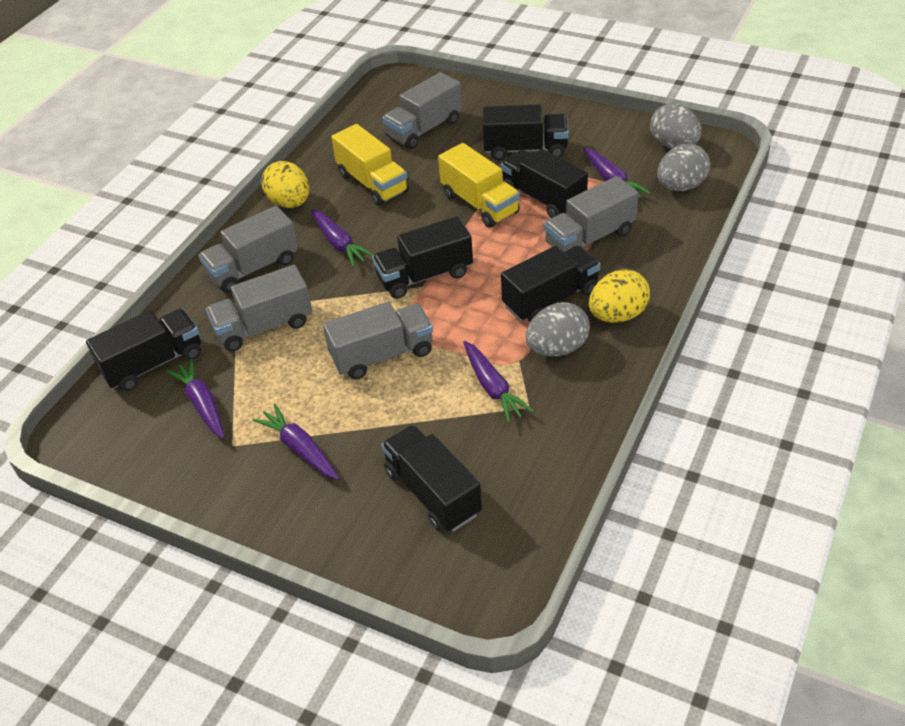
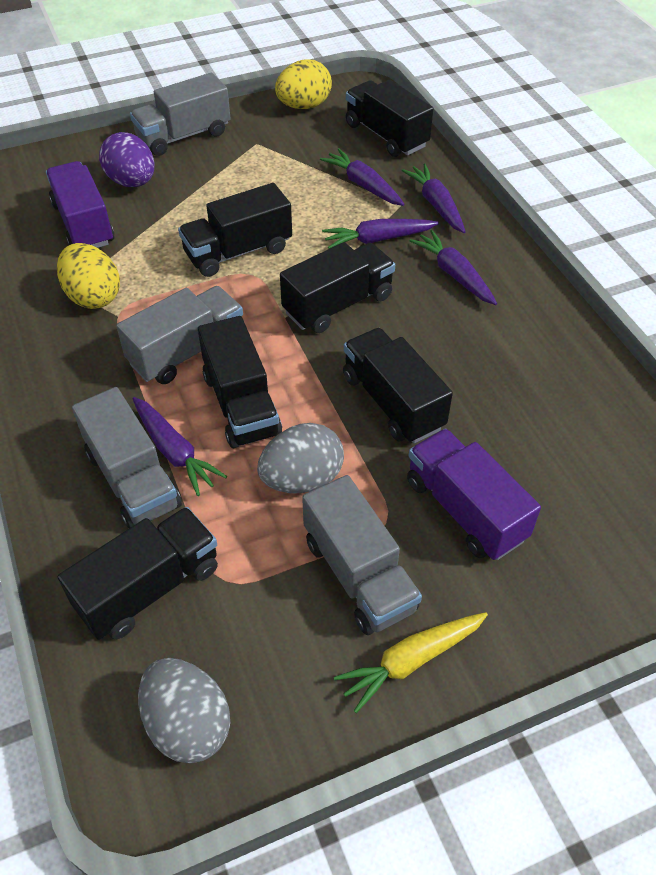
grey egg: [526,302,590,356] [650,103,702,149] [657,144,710,191] = 3 -> [138,658,230,764] [257,423,344,493] = 2
grey truck: [198,206,298,293] [206,265,312,351] [323,302,433,379] [382,72,462,149] [544,176,639,252] = 5 -> [72,387,182,528] [116,286,243,384] [130,73,231,156] [302,475,422,635] = 4
purple egg: none = 0 -> [99,132,155,187] = 1
purple truck: none = 0 -> [46,161,114,248] [407,429,541,560] = 2
yellow carrot: none = 0 -> [334,612,488,713] = 1
yellow truck: [331,124,409,206] [438,143,520,228] = 2 -> none = 0

